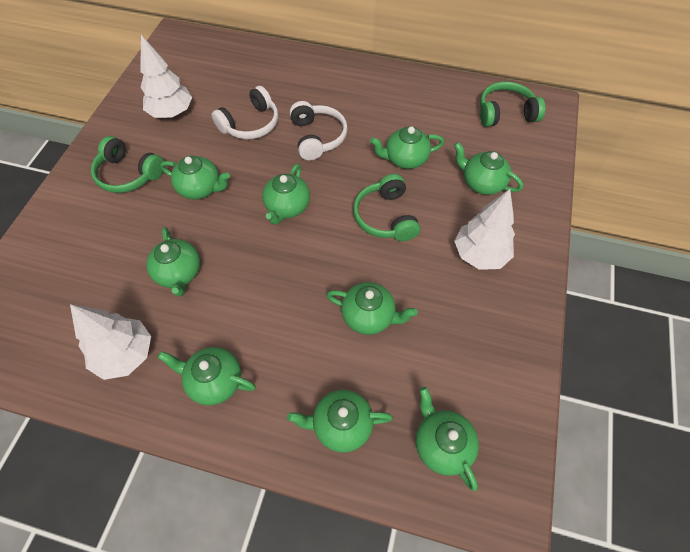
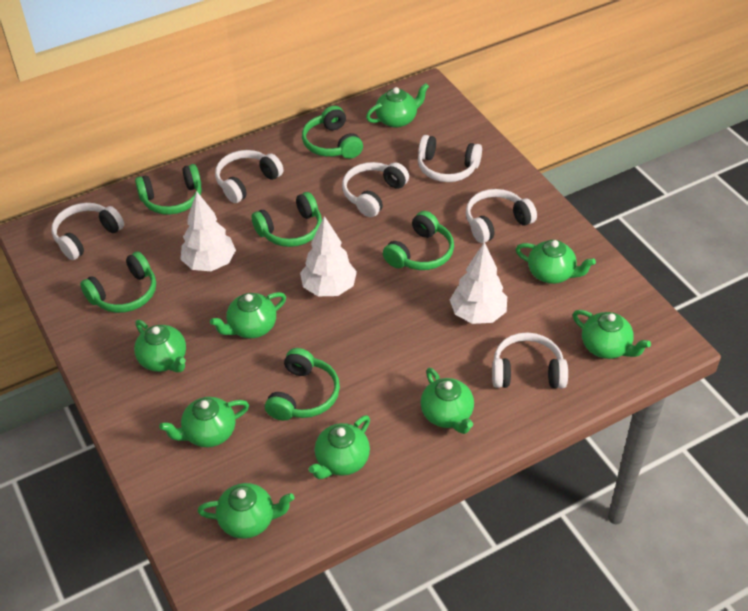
green headphones: [91,136,164,193] [353,174,420,241] [480,82,545,127] = 3 -> [80,252,156,313] [135,164,202,215] [251,192,322,247] [265,348,340,421] [302,106,363,159] [383,211,454,270] = 6
white headphones: [212,86,278,139] [290,101,348,160] = 2 -> [52,203,124,260] [215,150,284,203] [342,162,409,217] [418,135,482,182] [466,189,537,243] [492,333,568,388] = 6

